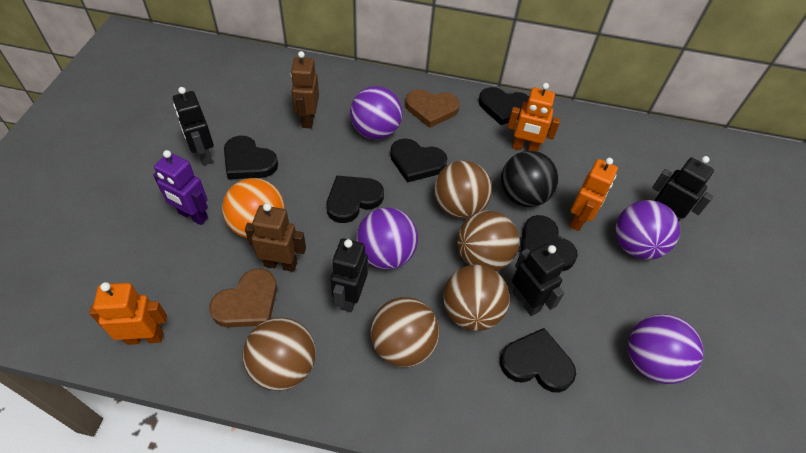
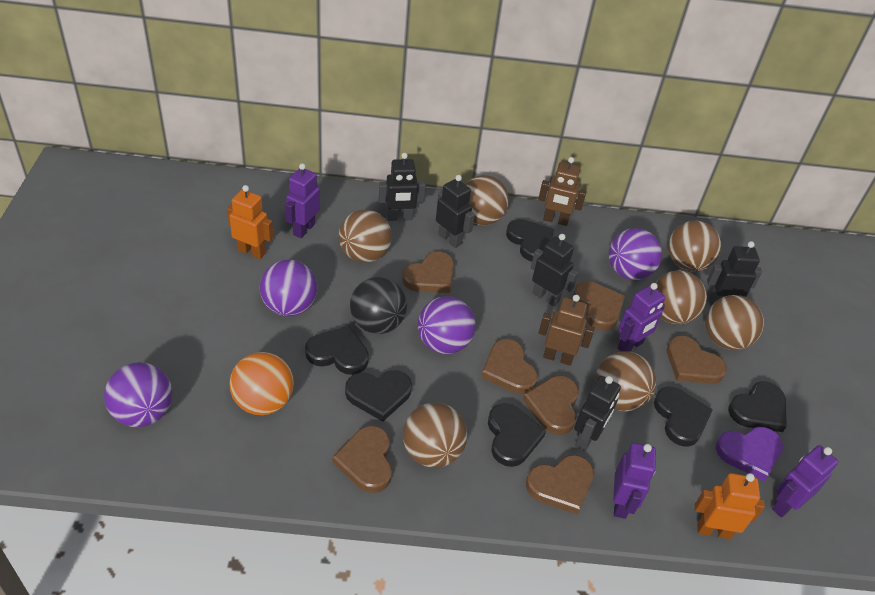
black robot: [173,87,214,165] [331,238,368,312] [512,243,566,316] [652,156,714,221] = 4 -> [379,153,426,221] [436,175,475,248] [531,234,578,306] [574,376,621,451] [707,241,762,306] = 5
brown ball: [243,317,316,391] [370,297,439,367] [434,160,492,218] [443,265,510,331] [457,211,519,271] = 5 -> [339,210,392,263] [403,402,467,468] [465,175,509,225] [595,351,656,411] [655,270,707,325] [668,220,721,272] [705,295,764,350] = 7
brown heart: [209,268,277,327] [405,90,460,128] = 2 -> [333,426,392,493] [402,252,454,293] [481,339,538,394] [523,376,579,435] [526,455,594,515] [573,281,625,330] [667,336,727,384] = 7
orange robot: [89,282,167,345] [507,83,560,152] [569,158,618,231] = 3 -> [227,185,273,259] [695,473,765,539] = 2
purple heart: none = 0 -> [716,427,783,481] = 1
purple robot: [153,150,208,225] = 1 -> [285,163,320,238] [613,443,656,519] [617,283,665,352] [772,445,838,517] = 4

